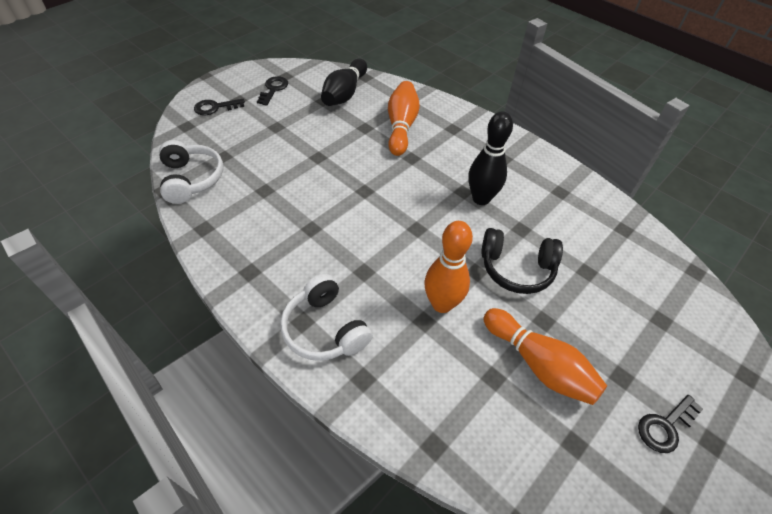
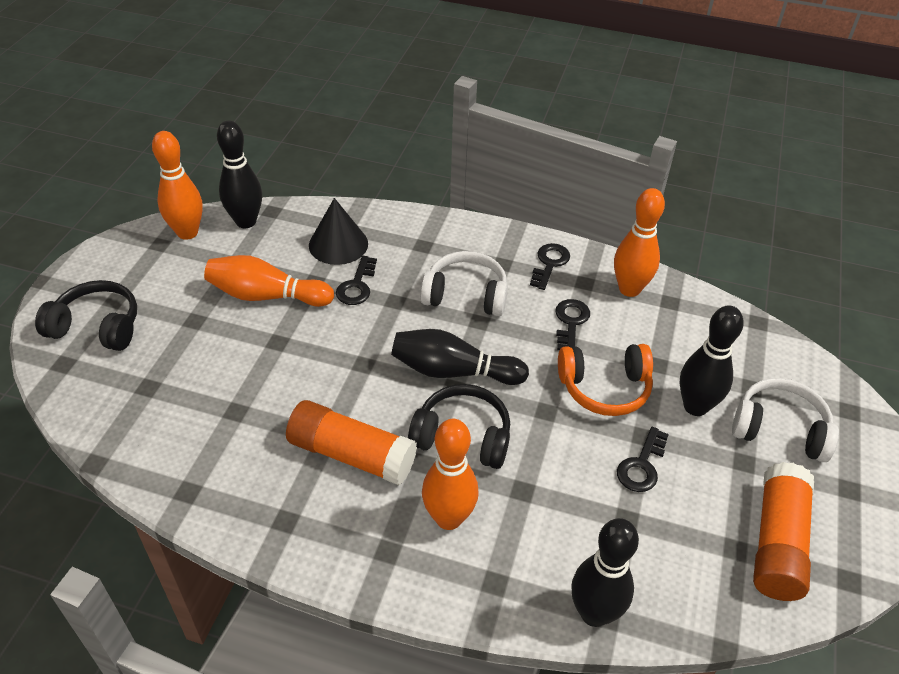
black bowling pin: [321,59,367,106] [468,111,513,205] = 2 -> [217,120,262,228] [391,329,529,385] [571,518,639,627] [680,305,744,416] = 4
black cone: none = 0 -> [309,198,368,265] = 1
black headphones: [481,228,563,294] = 1 -> [35,280,137,351] [408,384,510,469] = 2
black key: [194,99,245,115] [257,76,288,106] [638,395,703,453] = 3 -> [336,256,377,305] [530,243,570,290] [555,299,590,350] [617,427,669,492] = 4
orange bowling pin: [388,81,420,156] [424,221,473,313] [484,308,607,405] = 3 -> [152,131,203,240] [204,255,334,307] [422,419,479,530] [614,188,665,297] = 4
orange glue stick: none = 0 -> [286,400,417,485] [753,462,814,601] = 2
orange headphones: none = 0 -> [558,344,653,416] = 1

